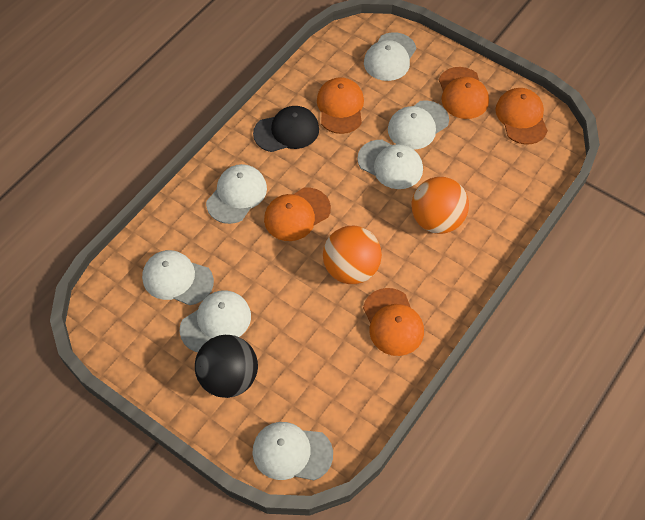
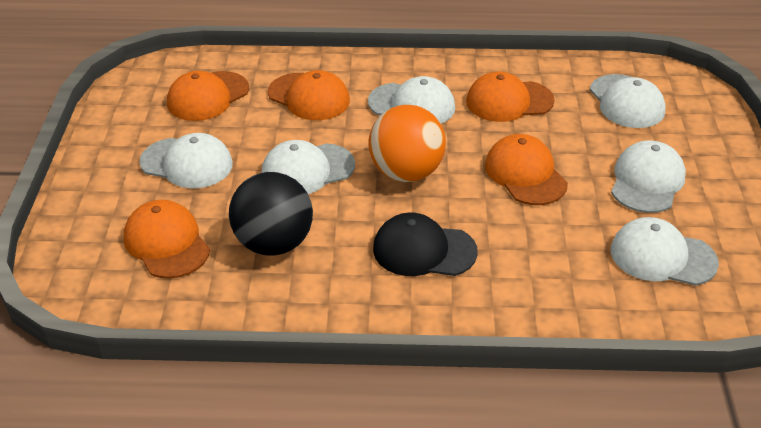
orange ball: [323,226,382,284] [412,177,469,234] = 2 -> [369,105,446,182] = 1
white cap: [142,250,214,305] [180,290,251,352] [206,164,267,224] [253,422,333,481] [357,140,423,189] [364,32,416,81] [388,100,449,149] = 7 -> [139,133,233,189] [261,140,355,194] [368,76,455,124] [590,74,666,128] [611,140,686,213] [611,217,719,286] = 6

